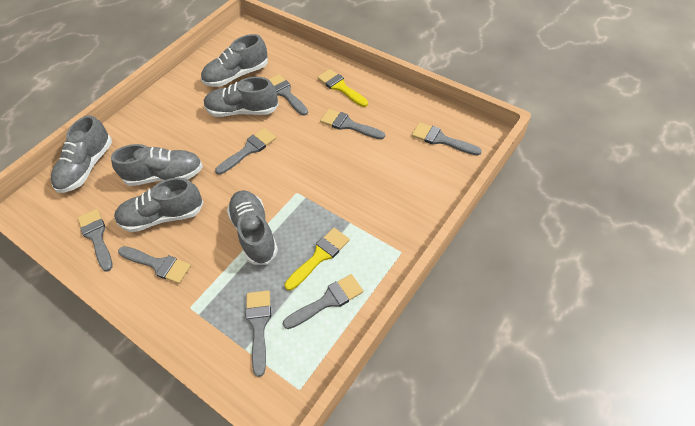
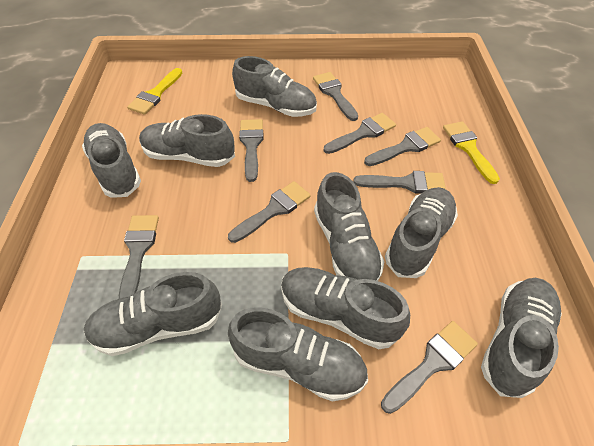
grey shoe: [51,115,112,193] [111,144,203,186] [114,178,204,232] [201,34,268,87] [204,77,279,117] [227,190,278,265] = 6 -> [82,123,141,198] [84,272,222,356] [139,114,235,167] [228,307,368,401] [232,56,317,117] [281,267,410,349] [314,172,384,281] [385,187,458,278] [481,278,562,398] = 9

